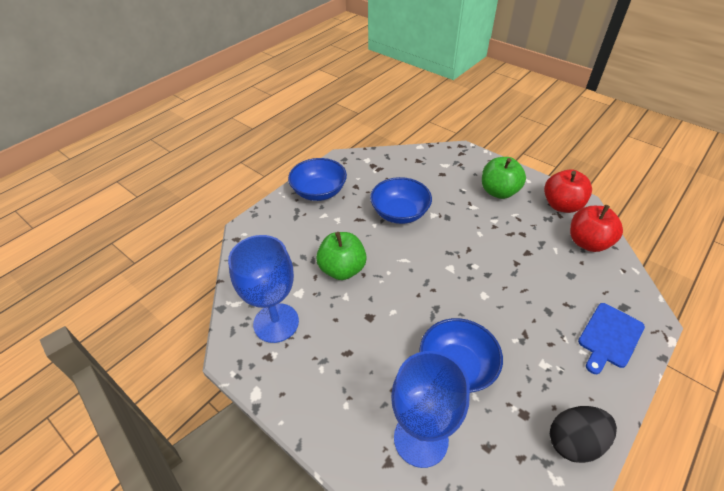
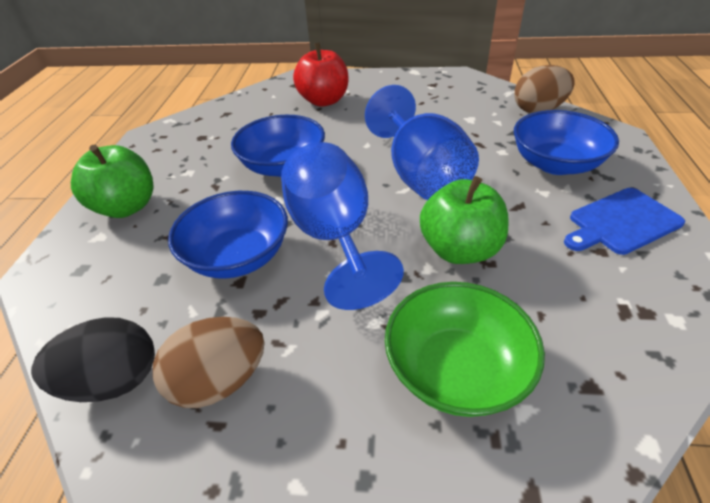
brown egg: none = 0 -> [153,317,265,408] [514,65,575,113] = 2
green bowl: none = 0 -> [385,282,545,417] = 1
red apple: [544,169,592,213] [570,205,623,252] = 2 -> [293,42,348,107] = 1

